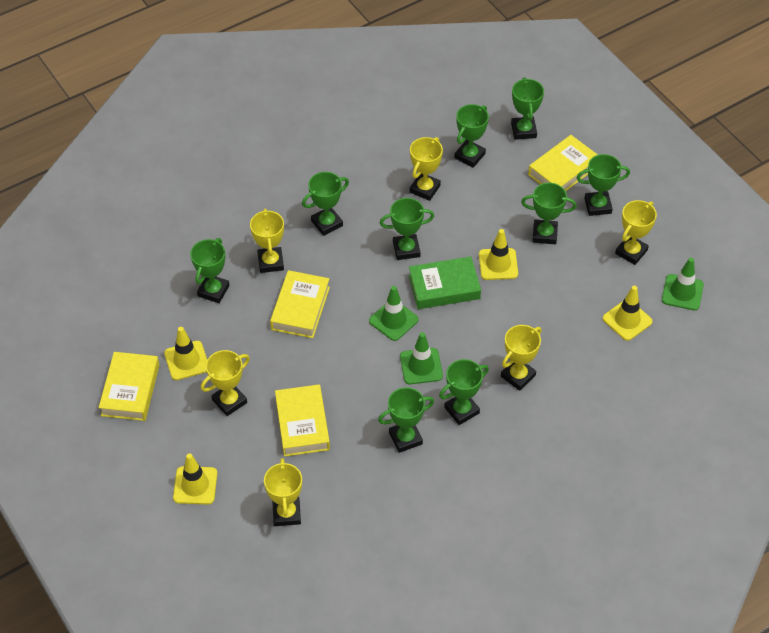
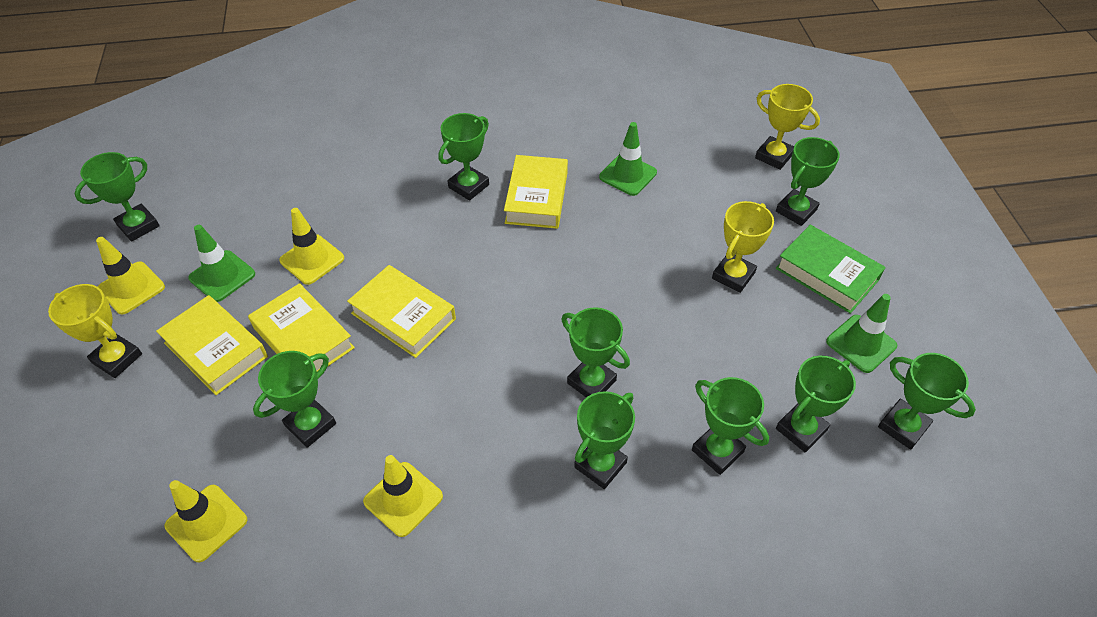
yellow trophy: [201,350,250,416] [250,208,284,273] [264,458,302,526] [410,137,443,201] [501,325,541,391] [615,200,657,265] = 6 -> [48,284,142,378] [712,201,774,293] [755,84,820,170] = 3

